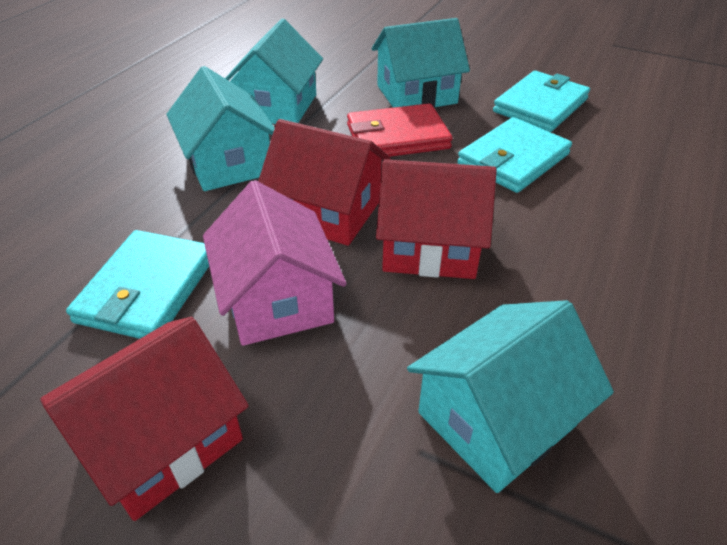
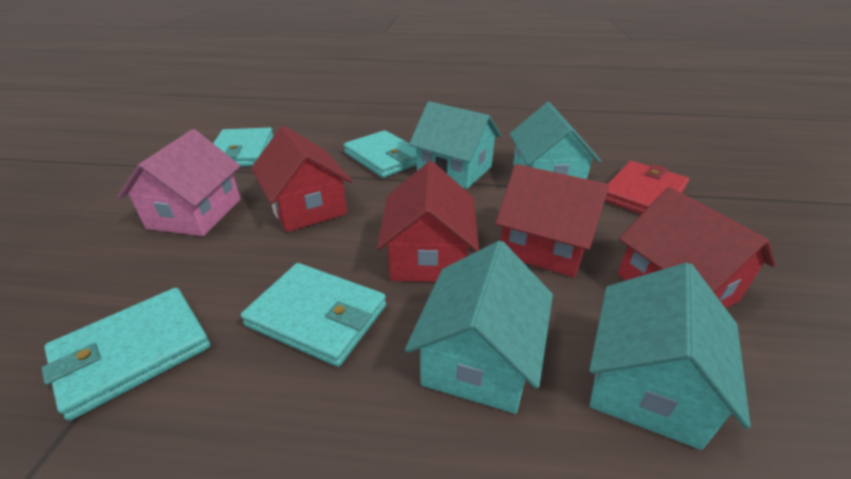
red house: [40,317,249,521] [258,119,390,246] [376,159,497,279] = 3 -> [251,126,352,232] [377,161,479,282] [495,164,609,277] [618,187,776,308] = 4
turquoise wallet: [66,230,209,339] [457,117,572,193] [493,71,590,132] = 3 -> [41,288,210,421] [213,128,273,167] [241,263,386,367] [344,130,417,178] = 4

